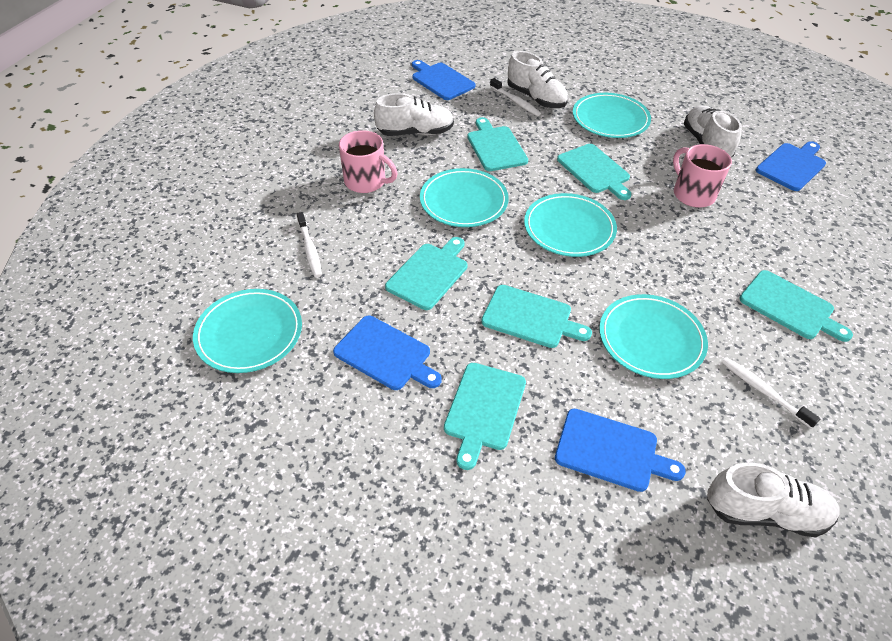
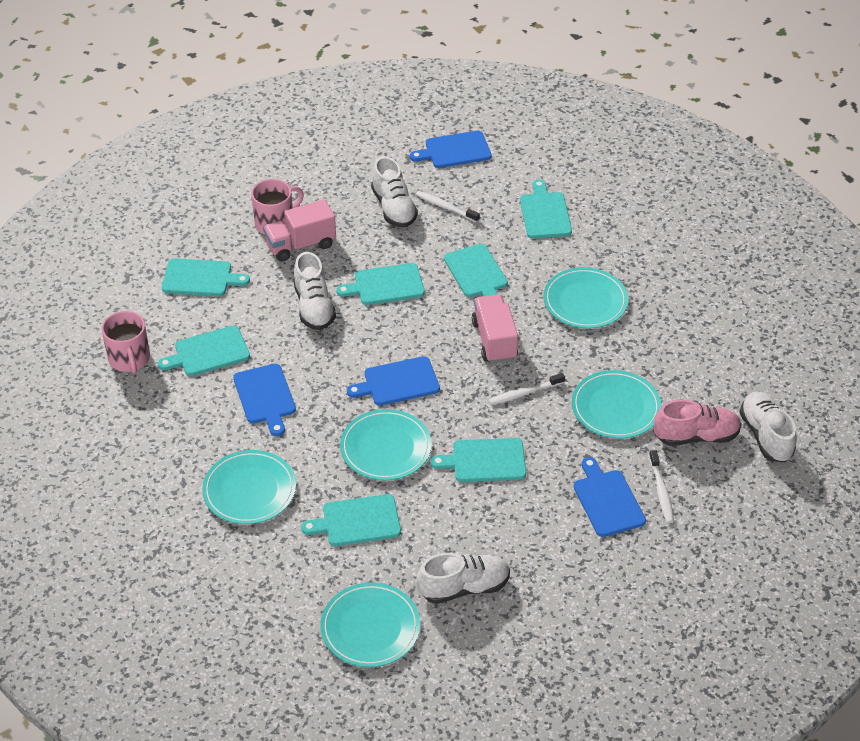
pink shoe: none = 0 -> [654,400,741,446] = 1
pink truck: none = 0 -> [263,199,336,262] [472,294,518,363] = 2
turquoise cutting board: [385,237,467,310] [444,363,526,470] [467,117,528,171] [481,285,592,348] [557,144,631,200] [739,270,853,342] = 6 -> [158,326,250,376] [162,258,250,296] [301,494,401,546] [336,263,425,305] [430,438,526,482] [444,244,508,297] [520,179,572,239] = 7

